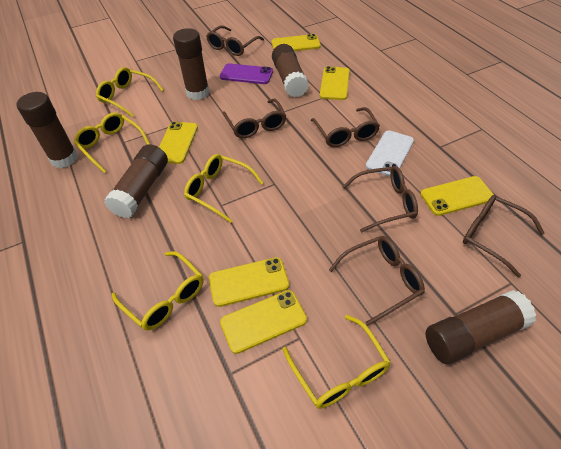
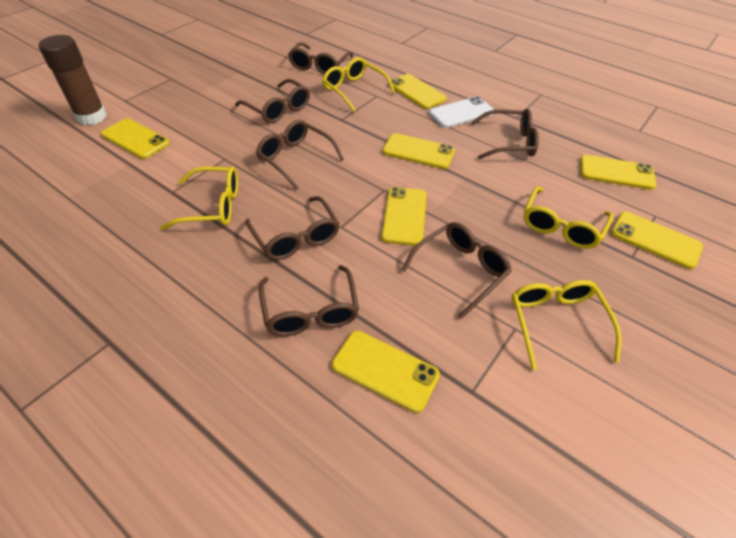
brown glasses: [206,26,264,56] [223,98,286,138] [311,107,380,147] [329,236,425,326] [342,166,418,233] [463,195,544,278] = 6 -> [235,79,310,123] [245,196,340,260] [256,120,344,189] [259,265,359,336] [288,42,353,74] [401,222,512,319] [471,109,539,159] = 7
brown glue stick: [17,92,78,168] [104,144,168,218] [173,28,210,100] [272,44,309,98] [426,290,536,364] = 5 -> [39,35,107,125] = 1
purple phone: [220,63,273,84] = 1 -> none = 0
yellow glasses: [74,112,150,173] [96,67,164,117] [112,251,204,330] [184,154,263,223] [283,315,391,409] = 5 -> [161,166,238,230] [322,57,395,112] [512,280,621,370] [523,186,613,249] = 4
yellow phone: [159,121,198,164] [209,257,289,307] [220,290,307,354] [272,34,321,51] [320,66,350,100] [420,176,494,216] = 6 -> [101,119,170,159] [332,331,440,413] [381,187,427,246] [382,133,455,169] [388,74,446,109] [580,155,657,190] [611,212,703,269] = 7

